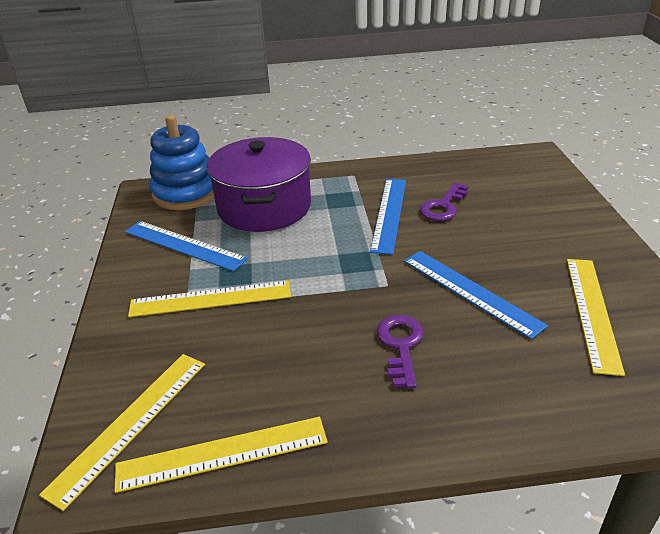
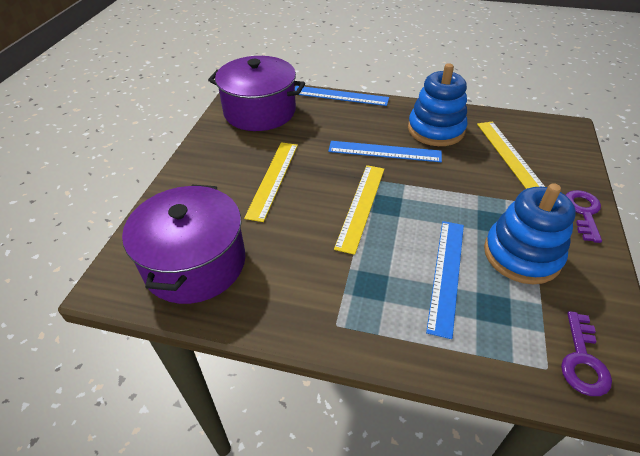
blue stacking toy: [149,115,214,210] = 1 -> [408,63,467,146] [484,183,576,284] = 2
purple pot: [207,137,311,232] = 1 -> [122,185,246,304] [208,56,305,131] = 2
yellow ruler: [39,354,205,511] [115,417,328,493] [128,281,291,317] [567,259,625,376] = 4 -> [244,142,298,222] [334,165,384,255] [477,121,545,189] = 3

